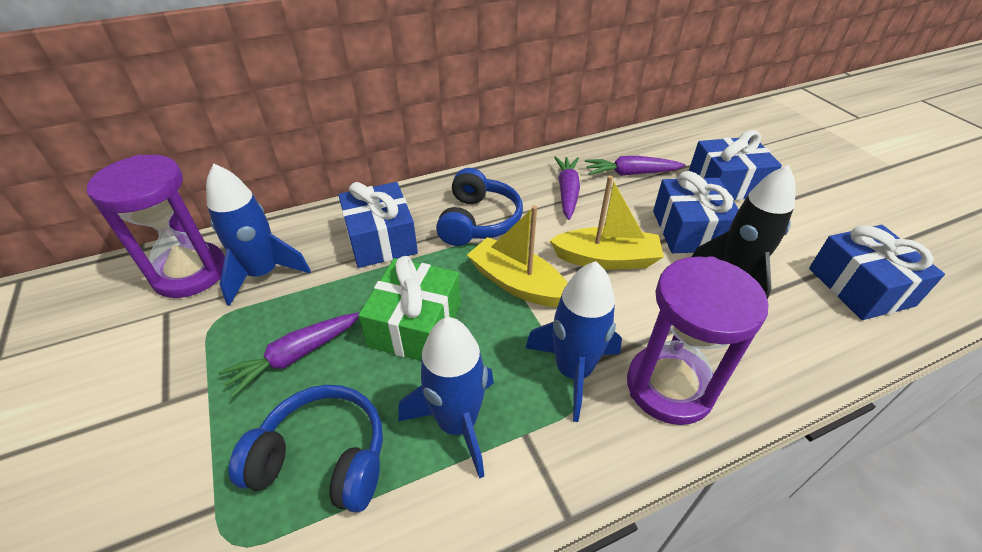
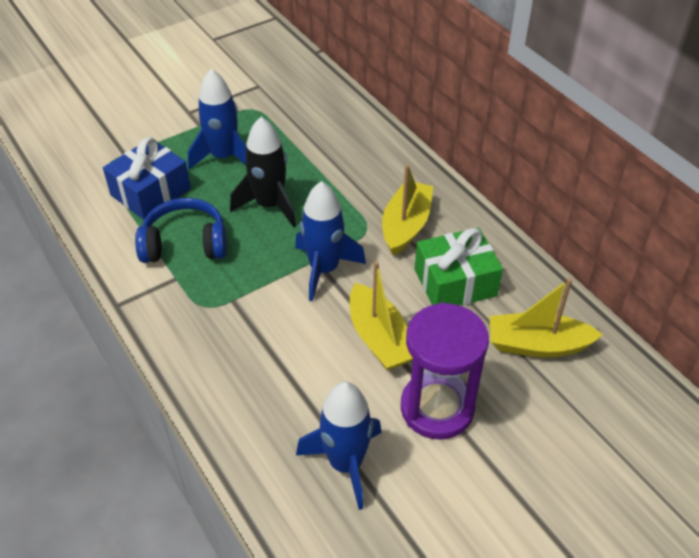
blue gift: [338,182,418,268] [653,171,739,253] [689,130,782,200] [809,225,945,320] = 4 -> [103,137,191,220] = 1
blue headphones: [228,385,383,513] [436,168,523,246] = 2 -> [135,198,227,263] = 1
purple carrot: [218,312,360,398] [554,156,580,220] [585,156,686,176] = 3 -> none = 0
purple hourglass: [87,155,225,298] [627,256,768,425] = 2 -> [401,302,489,440] = 1
yellow boat: [467,205,568,307] [549,176,664,270] = 2 -> [350,261,413,371] [382,164,433,256] [490,278,603,358] = 3

